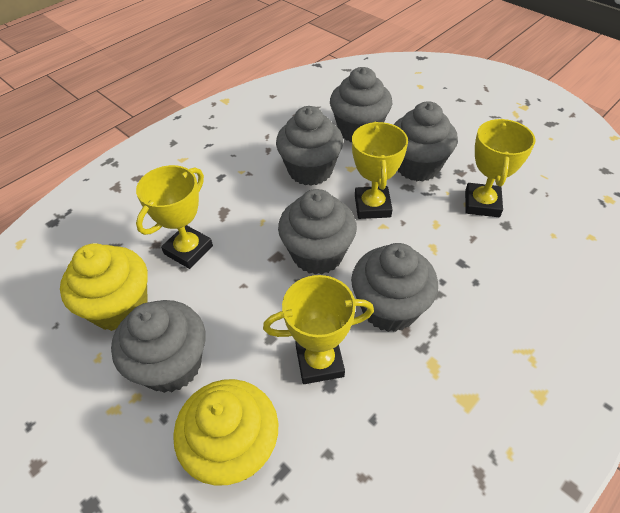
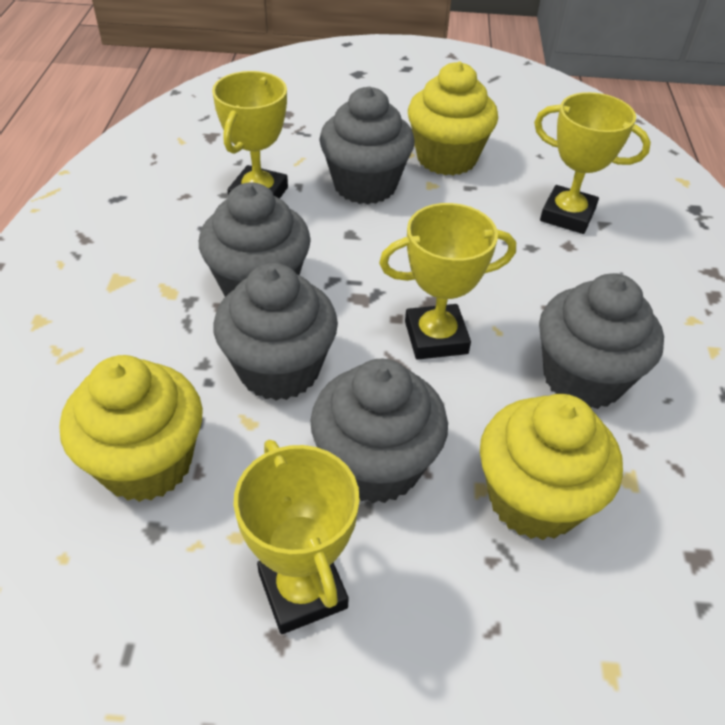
grey cupcake: [111,300,205,393] [276,106,343,186] [278,189,357,275] [330,67,392,142] [351,243,438,332] [394,101,458,182] = 6 -> [199,182,311,297] [214,263,338,400] [310,359,448,503] [319,87,415,204] [539,273,664,409] = 5
yellow cupcake: [60,243,148,331] [173,379,278,486] = 2 -> [60,355,203,502] [408,62,498,175] [480,394,623,540] = 3

